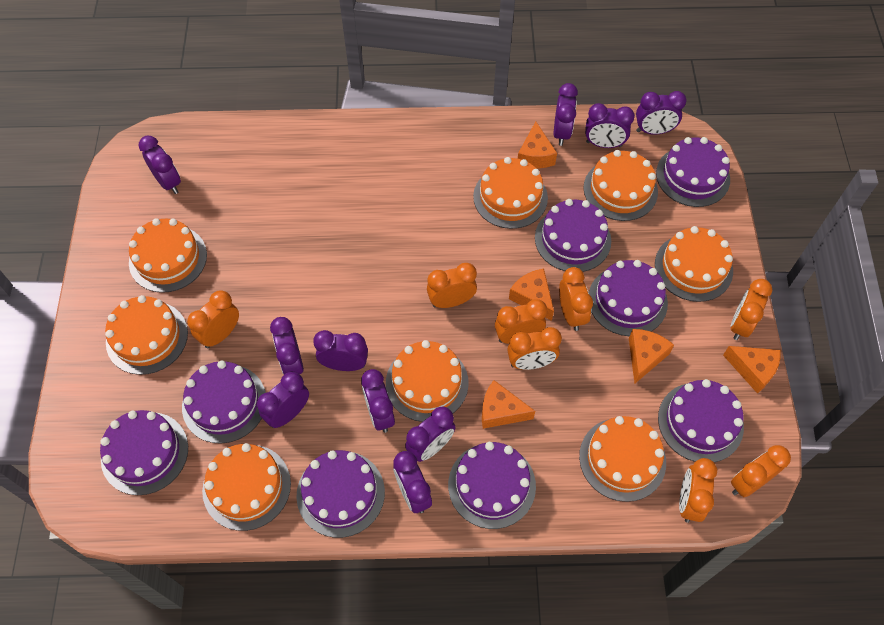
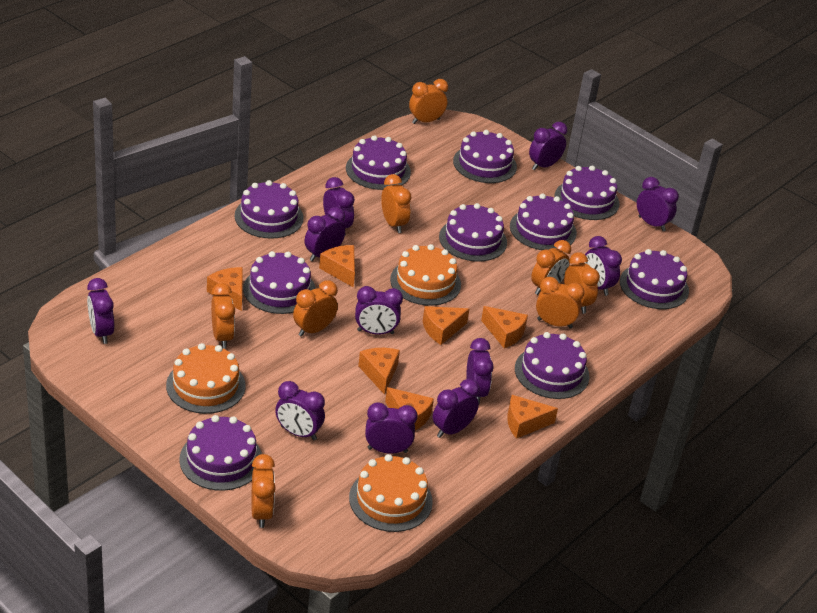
orange cake: [105,295,188,375] [129,218,207,293] [202,443,291,531] [386,340,469,422] [473,157,548,229] [579,416,666,502] [584,150,658,221] [655,226,733,302] = 8 -> [166,343,246,414] [349,454,433,532] [390,244,461,306] = 3
orange cheese: [482,380,535,429] [509,269,554,321] [518,121,557,168] [629,329,674,383] [723,346,781,394] = 5 -> [207,267,243,311] [319,245,355,287] [358,348,400,395] [385,387,434,430] [423,306,469,345] [481,306,528,348] [507,395,558,439] = 7
purple cake: [100,410,188,495] [182,361,266,444] [296,450,385,538] [448,442,536,529] [535,199,611,272] [589,260,668,336] [656,137,730,207] [658,379,744,462] = 8 -> [179,415,262,491] [235,180,304,239] [243,251,316,314] [346,135,411,190] [439,203,507,261] [453,130,517,183] [510,193,577,250] [515,332,590,399] [555,166,619,220] [620,249,689,309] = 10
purple clock: [139,136,181,194] [257,372,309,428] [270,317,304,374] [313,330,368,371] [361,369,395,433] [393,451,432,513] [405,407,456,462] [554,83,578,146] [585,103,635,148] [636,91,686,135] = 10 -> [87,278,114,344] [275,381,325,440] [305,207,345,262] [323,177,355,236] [355,286,403,334] [365,402,418,454] [433,379,480,438] [466,338,494,404] [529,122,567,170] [584,236,622,296] [637,177,679,231] = 11

